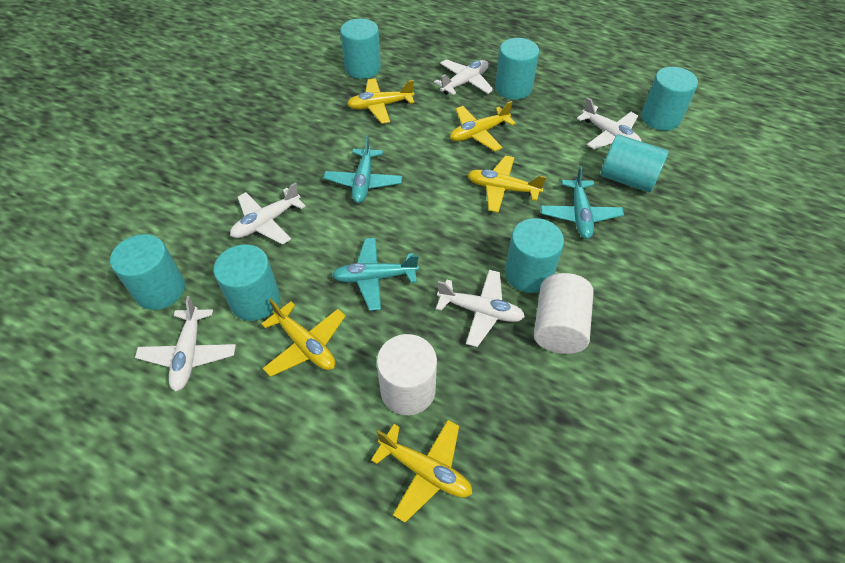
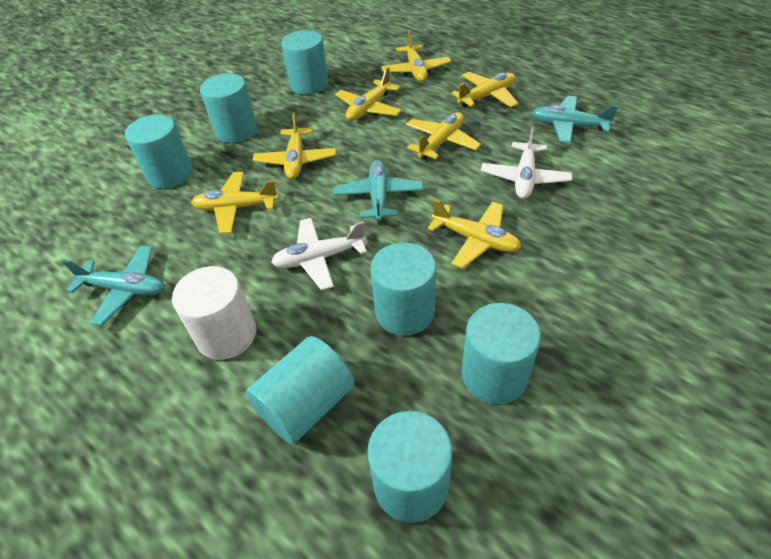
white cylinder: [377,334,437,415] [534,273,594,354] = 2 -> [172,266,256,360] = 1
white plane: [135,296,236,392] [230,182,306,245] [434,59,494,95] [436,270,525,347] [576,97,642,150] = 5 -> [271,218,367,290] [481,127,572,199] = 2
yellow plane: [261,299,346,377] [347,78,414,124] [371,420,472,523] [450,101,516,151] [467,156,546,213] = 5 -> [191,172,279,234] [253,112,336,179] [335,67,402,121] [381,31,451,82] [406,112,481,160] [427,199,521,269] [451,72,518,108] = 7

